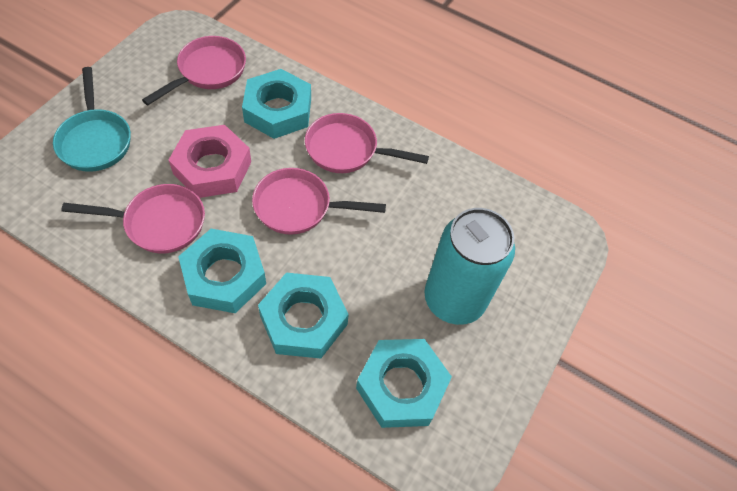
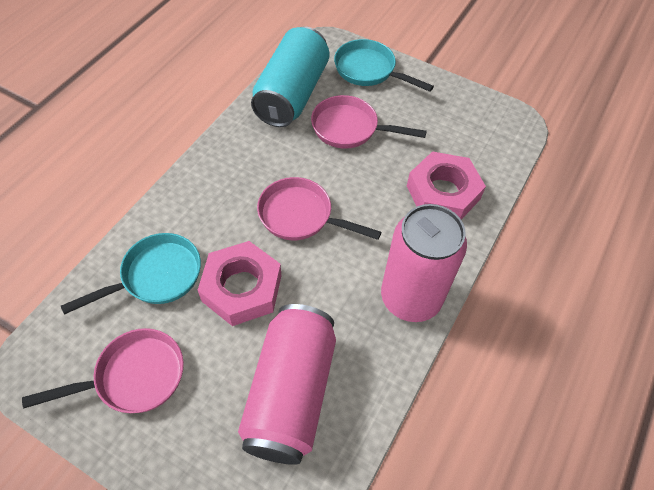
pink can: none = 0 -> [238,304,336,465] [381,204,467,322] = 2
pink nut: [169,125,251,198] = 1 -> [198,241,281,326] [407,151,486,220] = 2
pink pan: [61,184,205,253] [142,36,246,105] [252,168,386,235] [305,113,429,173] = 4 -> [22,328,184,413] [257,177,382,240] [311,95,427,149] = 3
turquoise nut: [178,229,266,313] [242,69,311,139] [258,273,349,358] [356,339,452,428] = 4 -> none = 0
turquoise pan: [53,67,131,172] = 1 -> [61,233,201,315] [334,39,434,92] = 2

